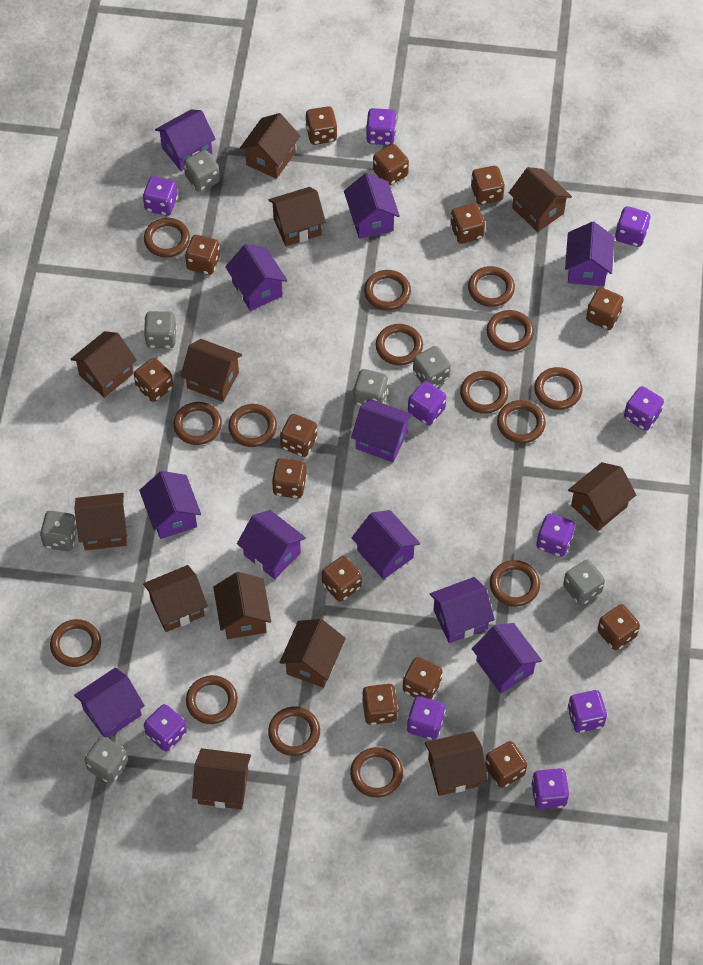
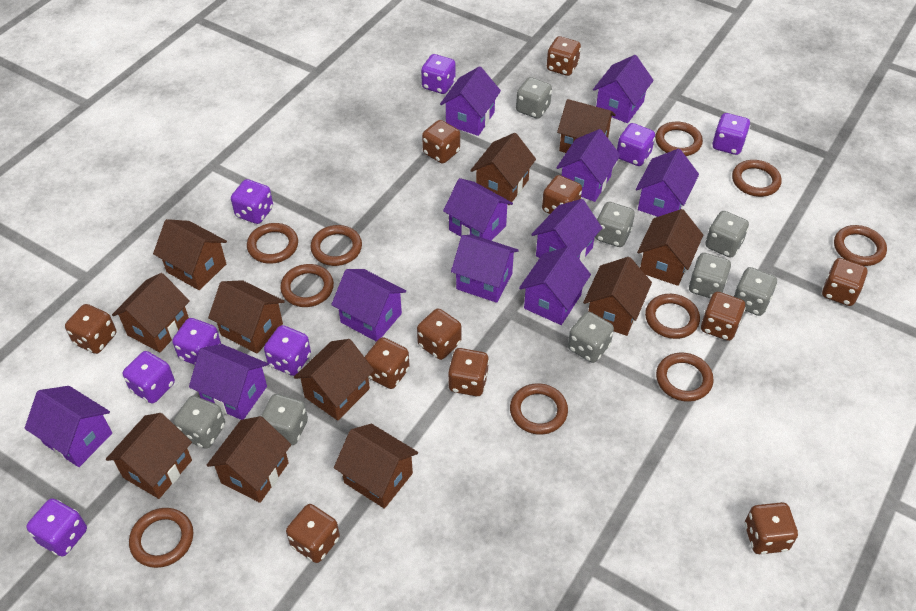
brown dice: [134,358,173,402] [185,235,220,275] [272,458,307,498] [280,414,317,457] [306,106,337,145] [322,556,362,602] [362,684,398,725] [373,144,409,185] [403,657,443,699] [450,203,485,244] [471,166,505,205] [485,741,527,788] [586,288,624,330] [597,604,640,650] = 14 -> [65,304,116,354] [286,504,340,563] [365,337,410,389] [417,308,461,360] [422,120,460,164] [448,348,489,396] [542,175,582,214] [547,36,581,76] [701,292,746,341] [745,502,798,554] [822,258,867,306] = 11
brown house: [71,331,137,398] [74,493,127,550] [143,565,208,632] [180,339,242,402] [192,748,251,809] [213,572,271,639] [240,113,300,179] [269,187,326,246] [279,619,346,688] [425,731,488,796] [509,167,572,232] [568,462,636,531] = 12 -> [106,413,192,499] [112,273,190,352] [153,219,227,290] [207,416,291,503] [208,280,285,354] [294,339,374,421] [334,424,418,509] [470,133,536,205] [557,99,616,153] [583,257,652,336] [637,209,703,286] = 11
brown ring: [50,619,101,667] [144,218,190,257] [173,402,222,445] [186,675,238,724] [228,404,277,447] [268,707,320,756] [350,747,403,798] [364,270,411,311] [376,324,423,366] [460,371,508,414] [468,266,515,307] [487,310,534,352] [490,560,540,607] [497,400,546,443] [534,367,582,410] = 15 -> [129,508,193,568] [247,223,298,264] [280,264,334,307] [311,225,362,266] [510,383,568,435] [645,294,700,339] [655,122,703,156] [656,352,714,402] [732,160,782,197] [834,225,887,266] = 10
grey dice: [40,511,77,551] [85,736,128,783] [144,311,177,349] [184,150,220,192] [353,369,388,406] [413,346,451,386] [563,560,605,605] = 7 -> [174,396,225,449] [261,394,308,445] [516,77,552,119] [568,311,614,363] [595,202,635,247] [689,253,731,299] [705,211,749,258] [734,267,777,316] = 8
purple dice: [143,176,178,216] [144,704,187,752] [366,108,397,145] [407,696,446,740] [408,381,446,425] [531,768,569,809] [536,513,575,557] [567,690,607,733] [615,206,651,247] [624,386,664,431] = 10 -> [26,498,87,556] [123,351,175,403] [172,318,221,365] [231,179,273,224] [264,325,311,376] [421,54,456,94] [617,123,655,166] [712,113,750,155] = 8

